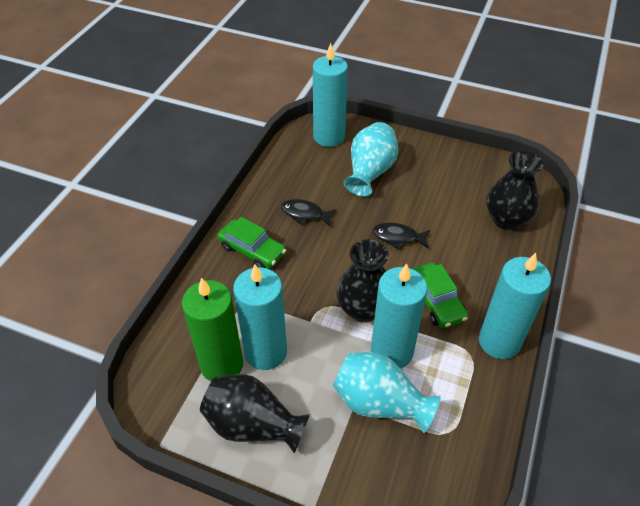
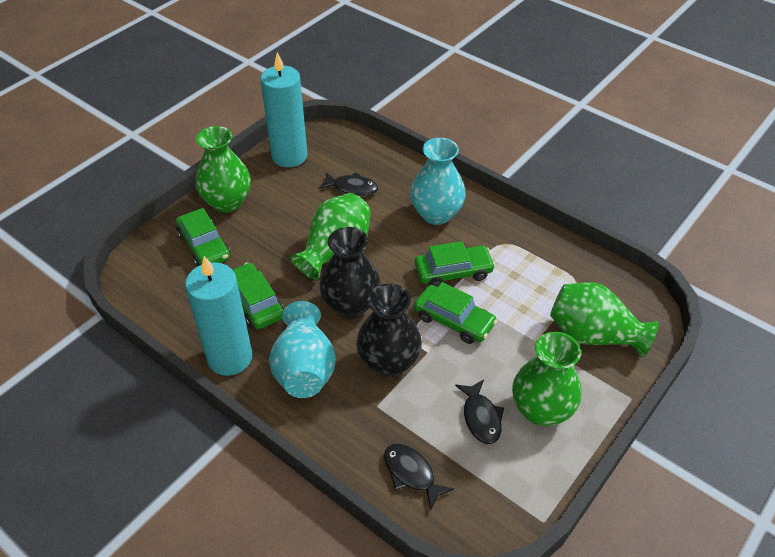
black fish: [281,199,337,226] [373,222,430,249] = 2 -> [318,172,378,196] [384,444,454,510] [455,379,504,444] = 3
black vase: [200,374,310,454] [336,240,389,323] [486,151,543,230] = 3 -> [319,227,381,318] [356,284,422,377] = 2
green candle: [182,277,243,381] = 1 -> none = 0
green car: [217,217,286,268] [413,263,468,328] = 2 -> [176,208,230,267] [233,262,284,329] [414,282,497,344] [415,241,495,287] = 4
green vase: none = 0 -> [196,126,251,213] [291,193,371,280] [512,332,582,426] [550,282,659,357] = 4
turquoise candle: [233,264,287,370] [313,43,348,147] [371,264,427,369] [479,253,551,359] = 4 -> [185,256,252,376] [261,52,308,167] = 2

